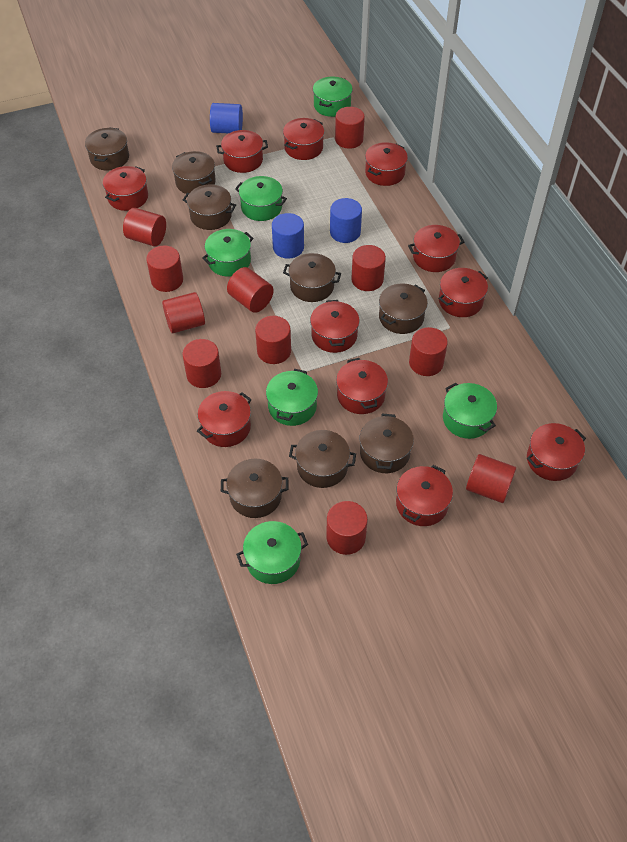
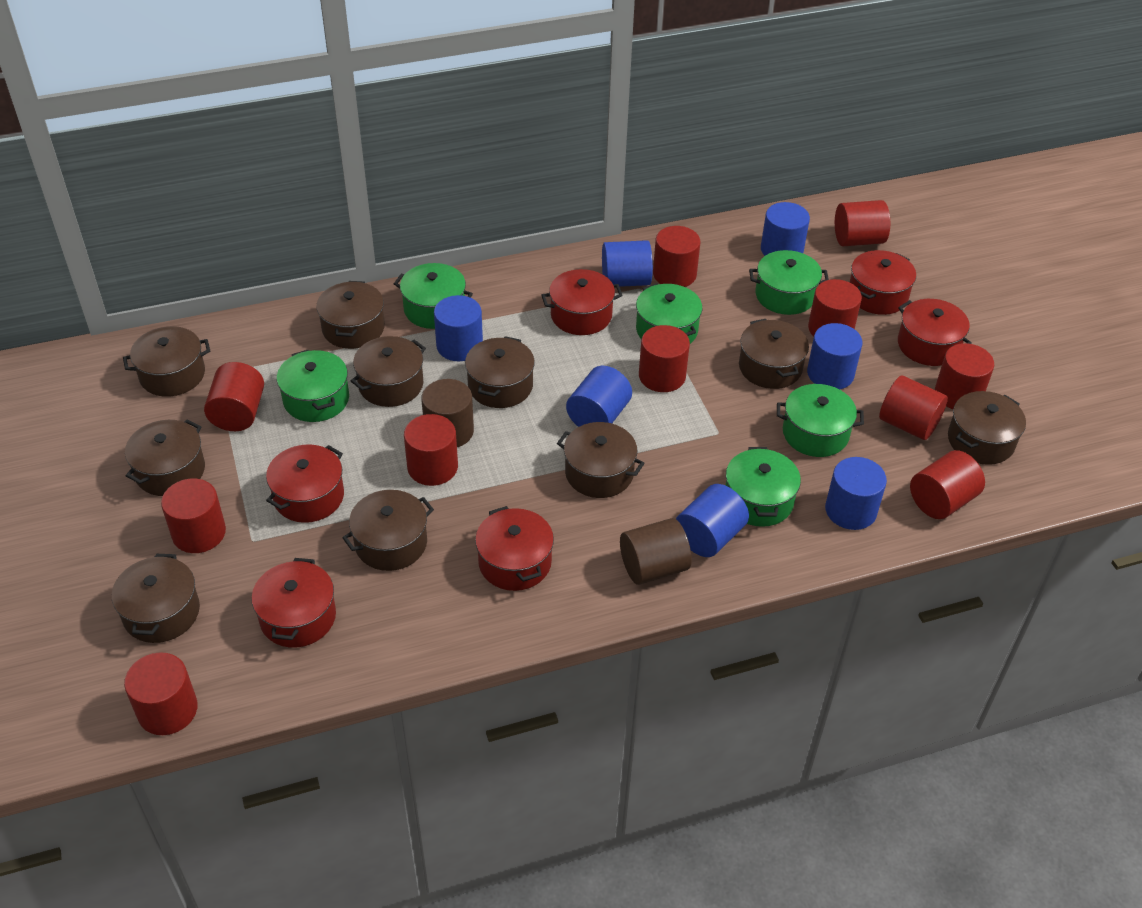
blue cylinder: [210,103,243,133] [272,213,304,259] [330,198,362,243] = 3 -> [434,295,483,361] [566,366,632,427] [602,240,653,287] [676,484,749,557] [761,202,810,256] [807,323,862,389] [825,457,887,530] = 7
brown cylinder: none = 0 -> [421,379,474,448] [620,518,692,585] = 2
brown pot: [85,128,129,171] [172,151,216,194] [183,185,236,230] [221,459,289,518] [283,253,341,302] [289,430,356,488] [360,413,414,473] [379,284,428,334] = 8 -> [112,554,200,643] [123,326,210,397] [125,419,205,496] [316,281,385,349] [342,490,434,571] [351,336,426,407] [465,336,535,408] [557,422,644,498] [739,319,809,389] [948,391,1026,465] = 10
red pot: [103,166,148,211] [197,391,252,447] [216,130,268,173] [283,118,324,160] [310,300,360,353] [336,358,388,414] [365,142,408,186] [396,465,453,526] [408,225,464,272] [439,268,488,317] [527,423,586,481] = 11 -> [252,558,336,648] [266,444,344,523] [475,506,554,591] [541,269,623,335] [850,250,916,315] [898,299,972,366] = 6

